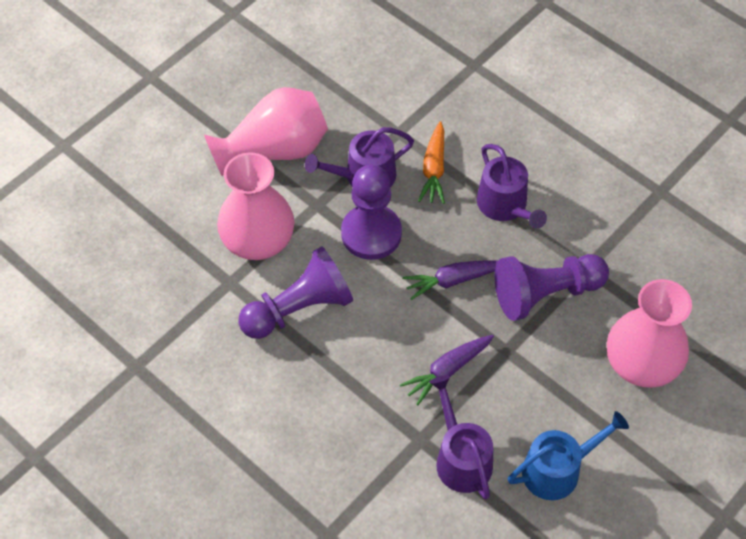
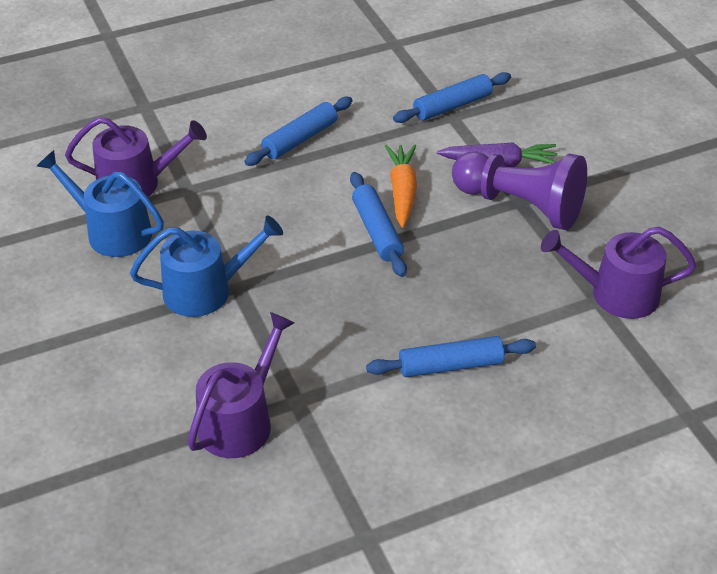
blue rolling pin: none = 0 -> [244,97,353,166] [350,172,407,277] [366,336,536,377] [393,72,511,123] = 4
blue watering can: [508,411,629,500] = 1 -> [37,150,164,257] [130,215,283,317] = 2
pink vase: [204,87,328,176] [217,152,294,260] [607,279,692,388] = 3 -> none = 0
purple carrot: [400,335,494,405] [403,260,497,300] = 2 -> [437,142,557,167] = 1
purple pawn: [239,246,353,339] [341,165,402,260] [494,254,609,321] = 3 -> [452,151,587,230] = 1

